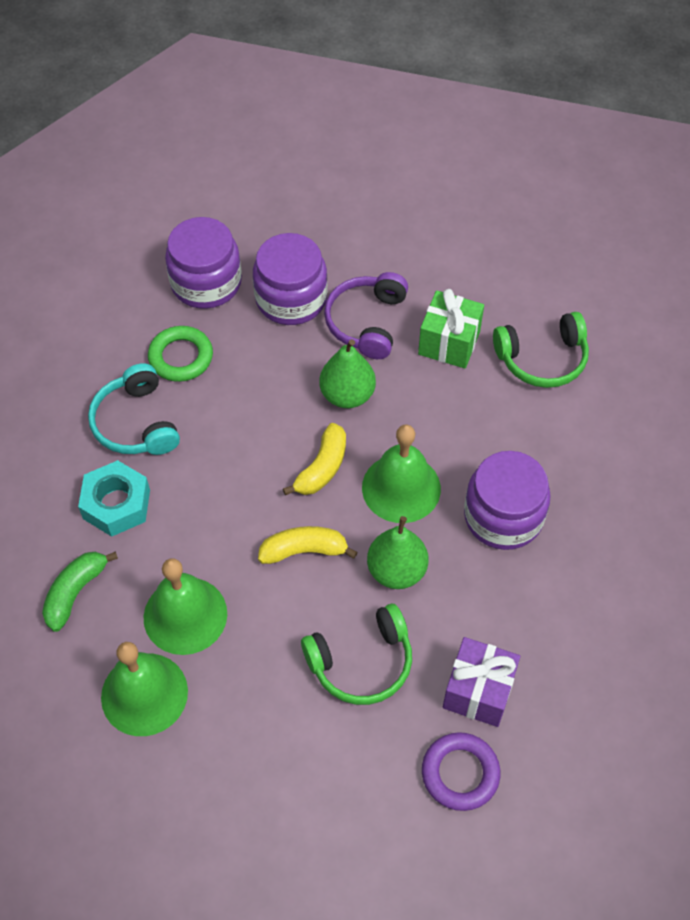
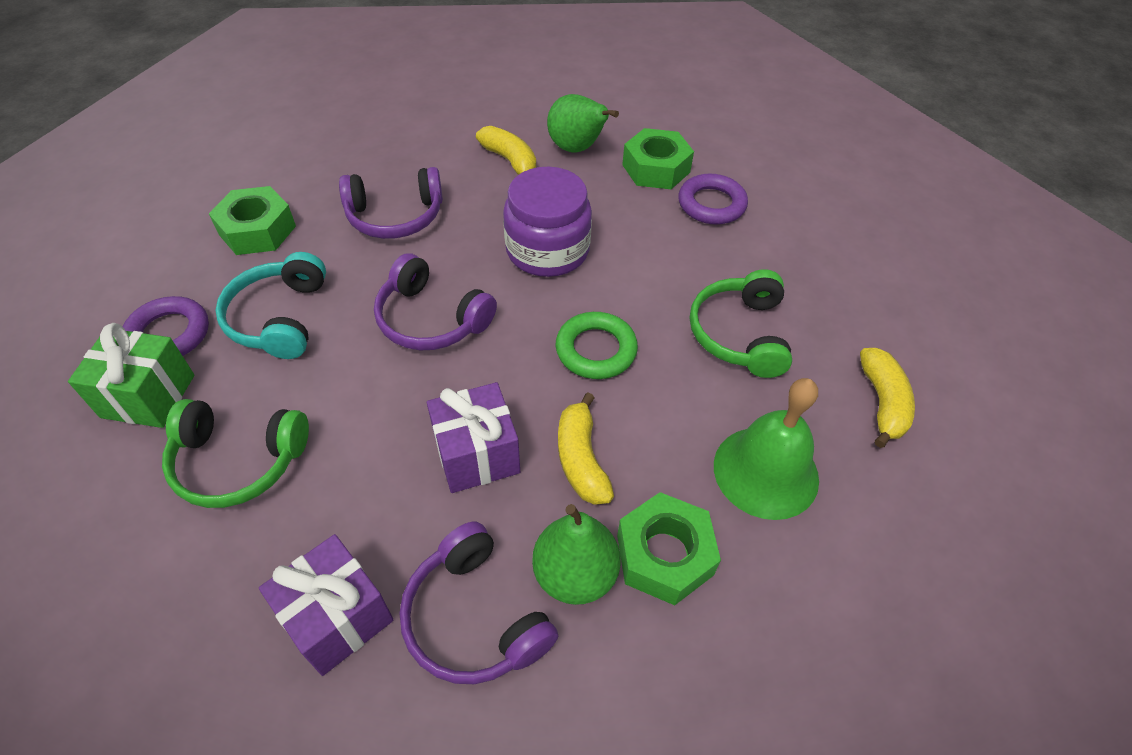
green banana: [42,551,118,632] = 1 -> none = 0
green bell: [101,642,188,736] [144,558,227,655] [362,425,441,523] = 3 -> [714,378,819,520] = 1
green nut: none = 0 -> [209,186,296,255] [617,492,721,605] [622,128,694,189] = 3
purple gift: [443,637,520,727] = 1 -> [259,534,393,676] [427,382,520,493] = 2
purple headphones: [324,272,408,359] = 1 -> [339,167,443,239] [374,253,497,350] [400,521,558,684] = 3
purple jar: [165,217,242,309] [253,233,327,325] [464,451,551,550] = 3 -> [503,167,592,277] = 1
purple ring: [422,732,500,811] = 1 -> [122,296,209,356] [678,174,748,225] = 2
turquoise nut: [78,460,150,537] = 1 -> none = 0
yellow banana: [258,526,358,564] [283,423,346,495] = 2 -> [476,126,536,175] [558,393,614,505] [860,348,915,448] = 3

